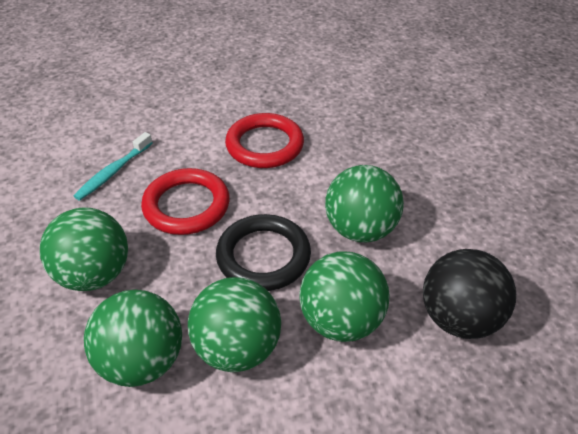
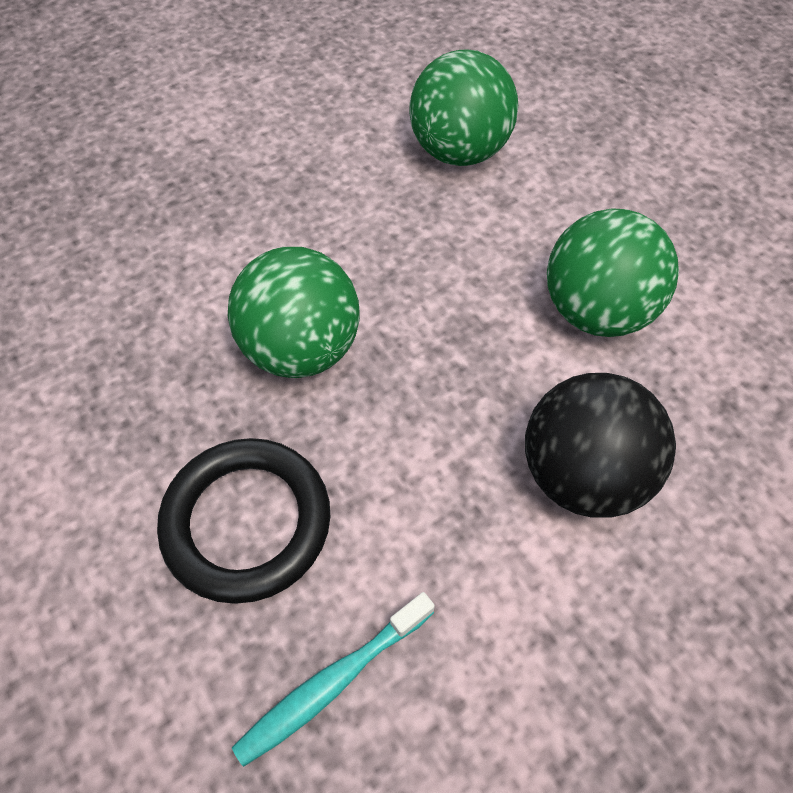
green ball: [40,207,128,291] [84,290,182,387] [188,277,281,372] [299,251,389,342] [325,165,404,242] = 5 -> [228,247,360,378] [409,50,518,166] [547,208,679,337] = 3
red ring: [141,168,230,235] [225,113,304,168] = 2 -> none = 0

